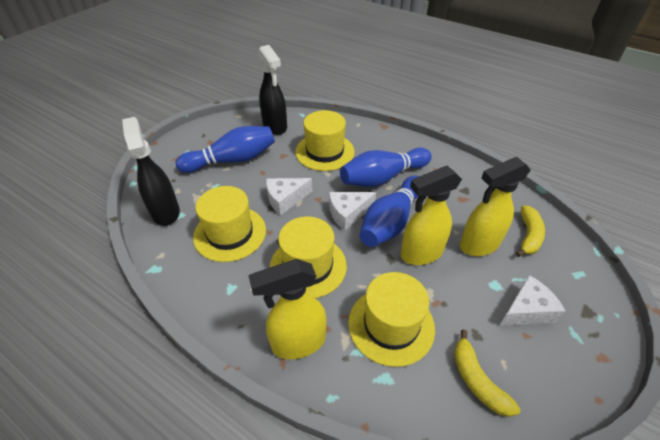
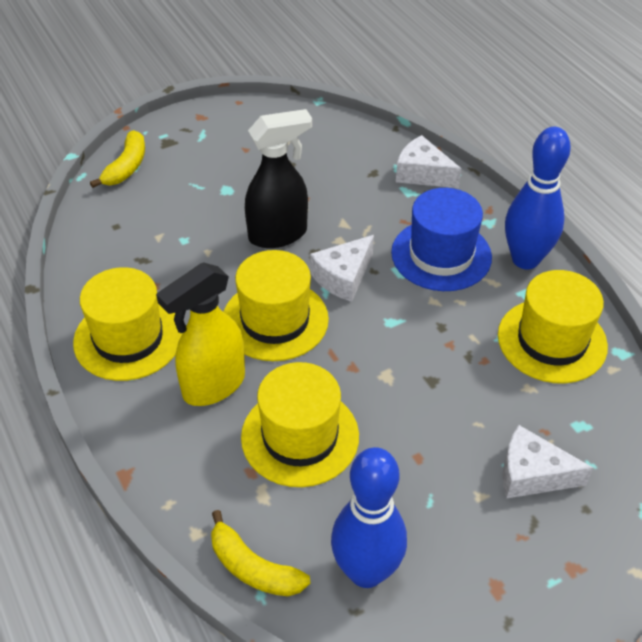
black spray bottle: [122,117,180,226] [258,45,287,135] = 2 -> [245,109,312,248] = 1
blue bowling pin: [176,126,275,173] [340,148,432,187] [359,176,419,247] = 3 -> [331,447,407,588] [505,127,571,269] = 2
blue hat: none = 0 -> [391,188,492,291] = 1
yellow spray bottle: [248,259,326,359] [401,166,462,265] [460,157,531,256] = 3 -> [156,262,245,406] = 1

